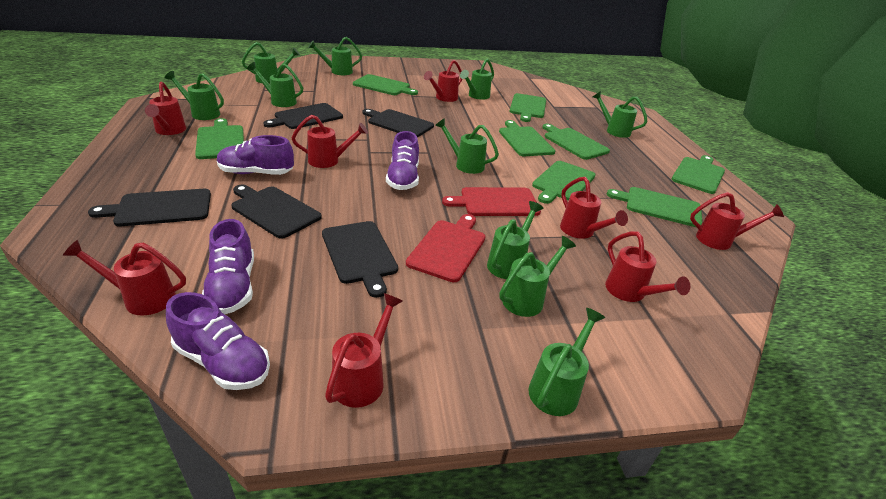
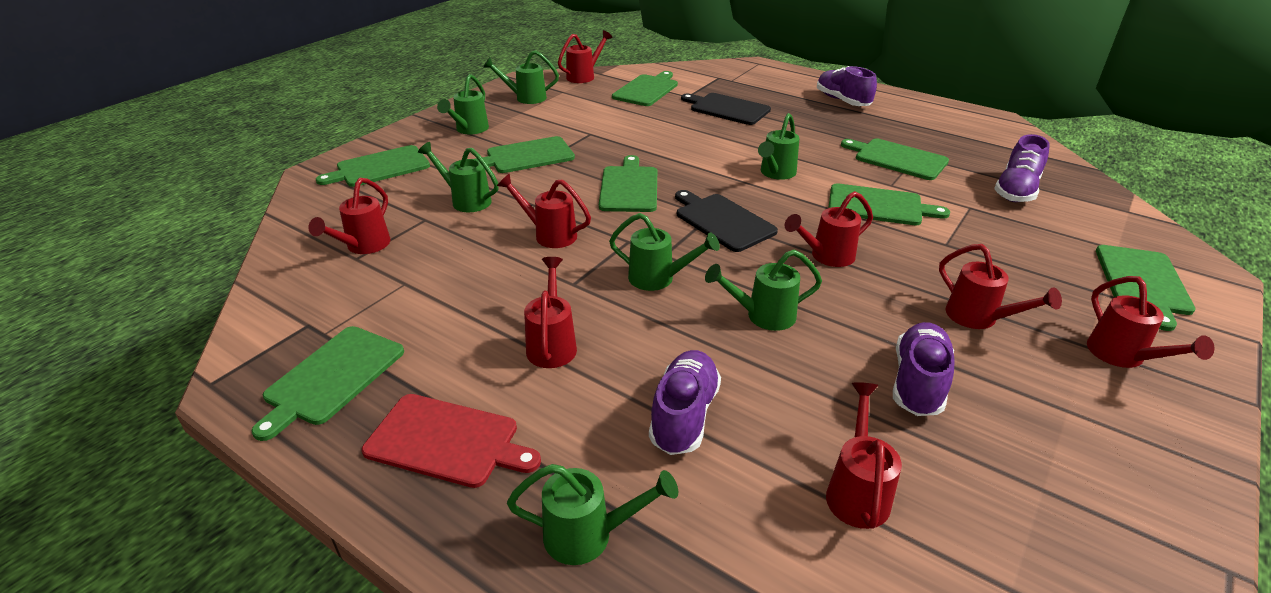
black cutting board: [88,189,211,226] [231,184,322,239] [263,103,343,129] [322,221,398,298] [362,109,434,137] = 5 -> [675,190,778,252] [681,93,771,125] = 2
green watering can: [165,71,224,120] [242,42,300,84] [247,62,303,107] [308,37,362,75] [435,118,499,174] [460,59,494,100] [487,201,543,279] [499,236,576,317] [528,308,605,416] [593,91,647,138] = 10 -> [418,142,499,212] [437,74,489,134] [483,50,559,104] [507,464,678,565] [609,213,720,291] [705,250,822,331] [758,113,799,180] = 7
red cutting board: [406,214,486,282] [442,187,541,216] = 2 -> [362,394,541,488] = 1

